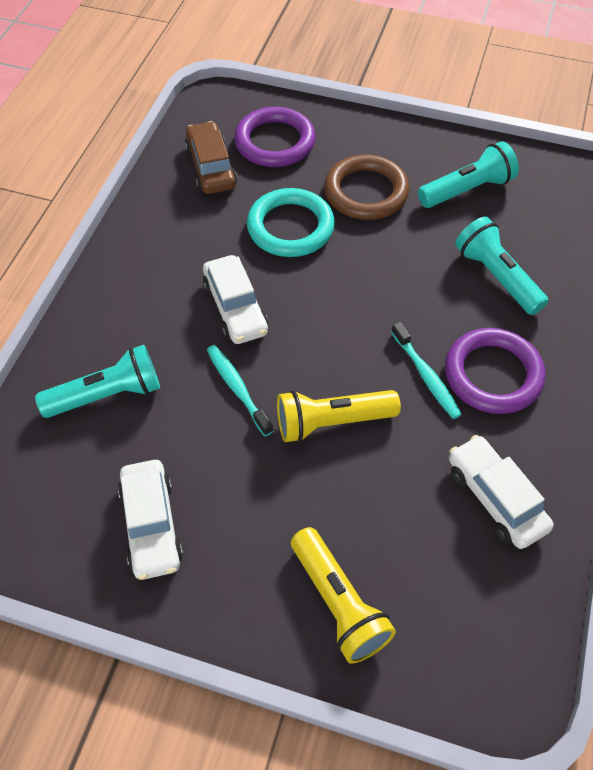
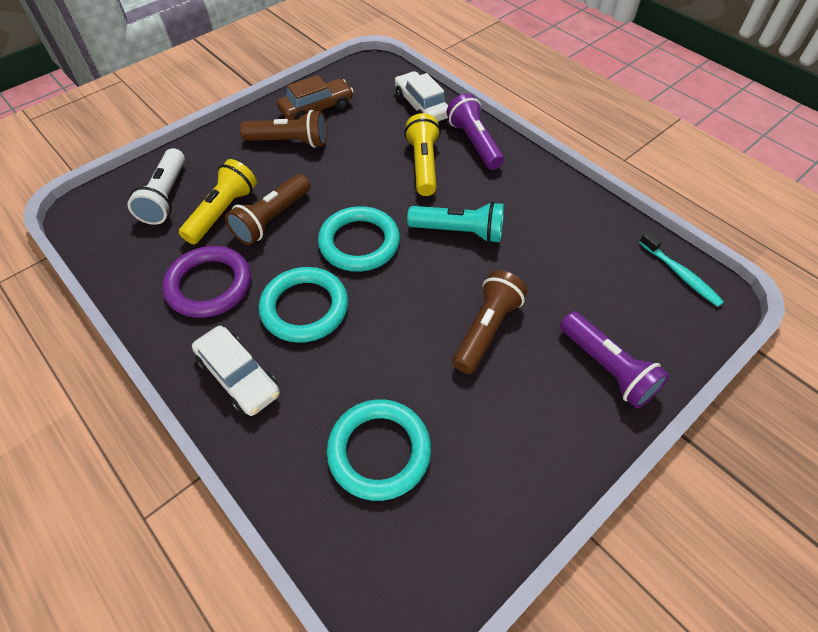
brown flashlight: none = 0 -> [225,174,310,245] [240,110,327,148] [452,270,528,374] = 3
brown ring: [324,155,409,220] = 1 -> none = 0
purple flashlight: none = 0 -> [447,93,504,170] [560,311,669,408] = 2
purple ring: [234,107,315,167] [445,328,546,414] = 2 -> [162,246,251,318] = 1
turquoise flashlight: [35,345,160,418] [418,141,519,208] [455,217,548,315] = 3 -> [407,201,504,243] = 1
turquoise ring: [247,188,335,257] = 1 -> [259,267,348,343] [318,206,400,272] [326,399,431,501] = 3
turquoise toothbrush: [207,345,273,436] [391,322,462,419] = 2 -> [639,232,724,307] = 1
white car: [118,460,183,580] [203,255,268,344] [449,435,554,549] = 3 -> [192,326,280,416] [395,71,448,122] = 2
white flashlight: none = 0 -> [128,148,185,225] = 1

